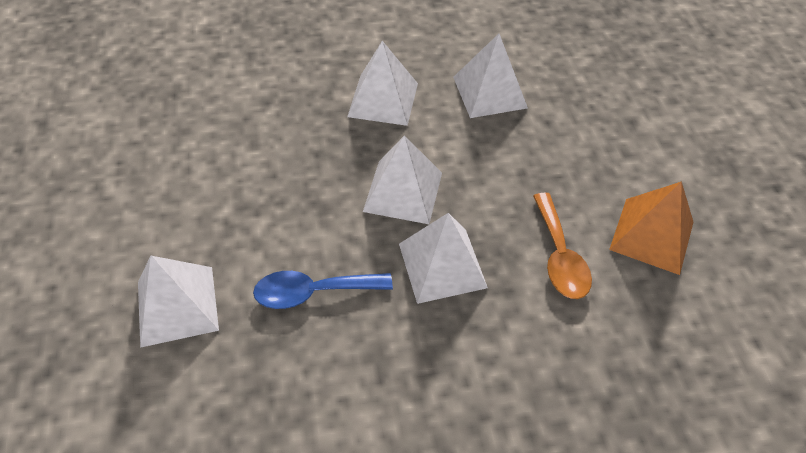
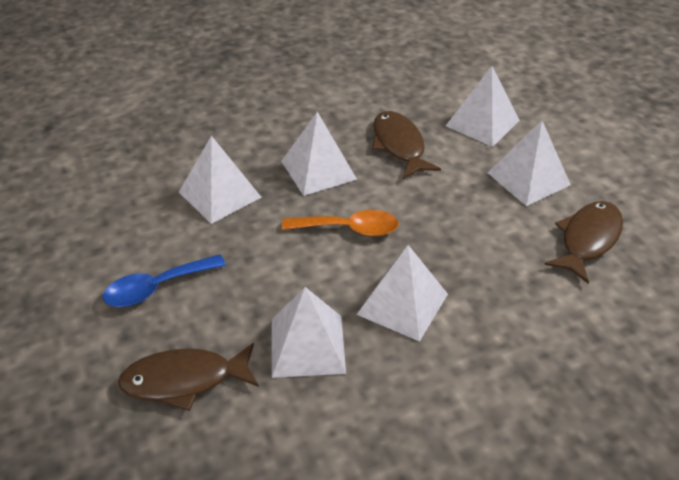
brown fish: none = 0 -> [118,343,259,411] [372,111,441,179] [544,201,623,284] = 3
orange pyramid: [609,182,693,275] = 1 -> none = 0
white pyramid: [138,256,219,348] [347,41,418,126] [363,135,442,224] [399,213,488,304] [453,34,528,118] = 5 -> [179,136,262,224] [272,287,346,378] [281,112,357,196] [357,245,448,342] [446,66,520,147] [488,120,571,206] = 6

